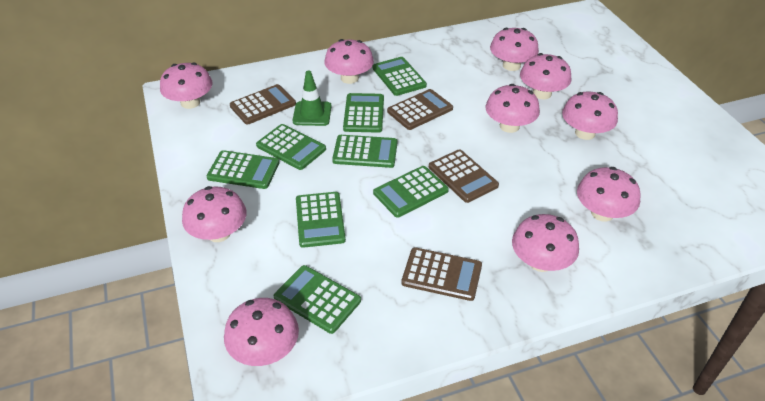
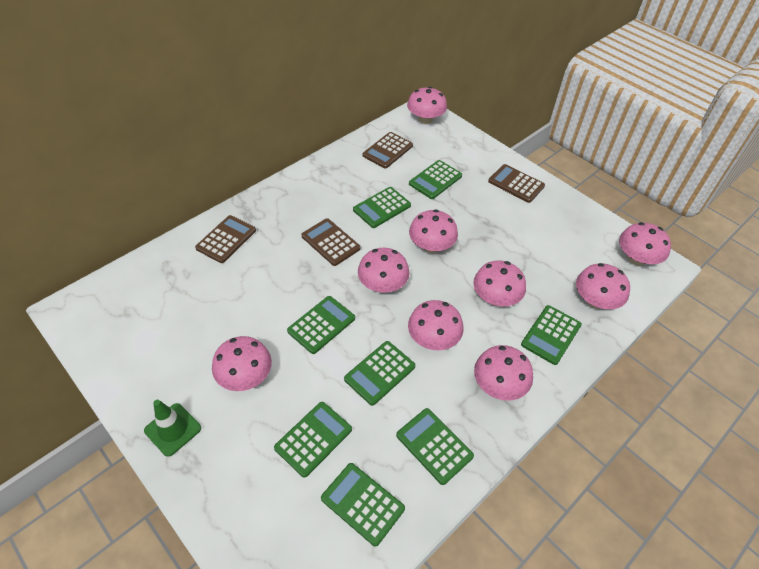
pink mushroom: [160,62,212,109] [182,186,247,242] [224,298,299,366] [324,39,374,84] [486,84,540,133] [490,28,539,71] [512,214,579,272] [520,53,571,99] [562,92,618,140] [577,167,641,222] = 10 -> [212,336,272,391] [358,248,410,293] [407,87,447,124] [408,300,464,350] [409,209,458,253] [473,260,526,306] [474,345,533,401] [576,263,630,309] [619,222,671,266] = 9

